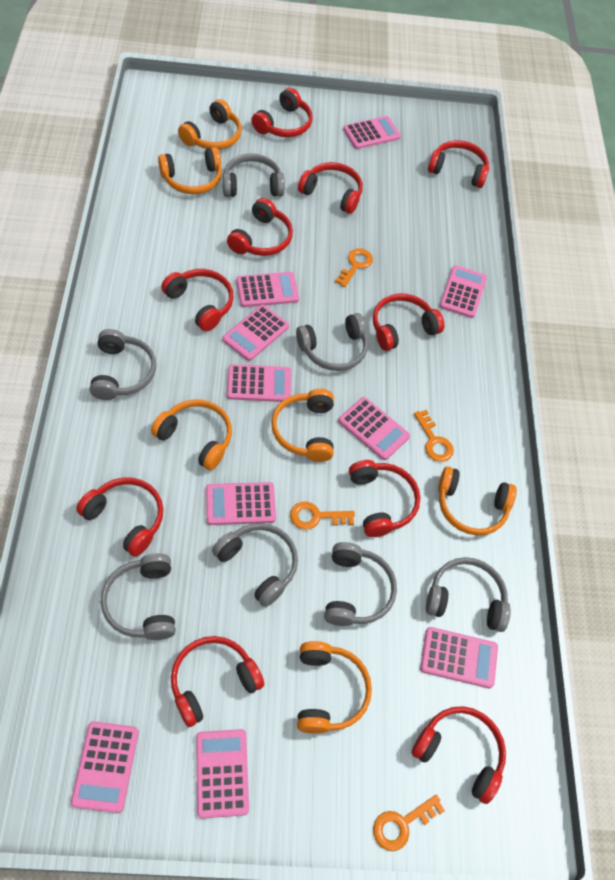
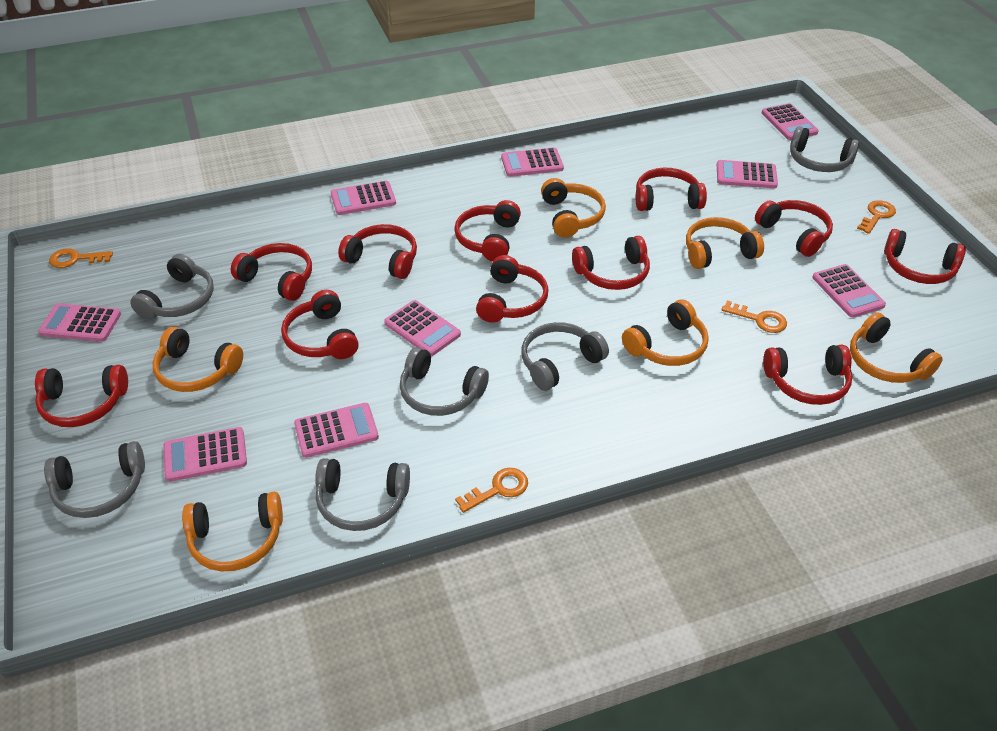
grey headphones: [90,329,156,400] [101,553,176,640] [212,523,298,607] [223,153,285,197] [296,313,368,371] [324,542,397,626] [426,557,511,632] = 7 -> [44,441,145,518] [130,254,214,319] [315,458,410,531] [400,347,489,416] [521,322,609,391] [790,126,860,172] = 6
pink calculator: [71,721,139,813] [196,729,249,818] [206,482,276,525] [223,305,289,361] [227,364,291,402] [236,272,299,307] [338,397,410,460] [343,116,401,149] [420,627,498,688] [440,265,487,318] = 10 -> [38,303,121,342] [164,427,247,482] [294,403,379,458] [331,181,396,215] [384,300,461,356] [501,147,564,177] [717,160,778,188] [762,103,819,140] [812,264,886,318] = 9
red headphones: [76,477,163,557] [161,269,234,331] [171,636,264,727] [227,198,293,256] [251,88,313,137] [298,162,363,214] [349,460,421,537] [373,294,445,351] [411,706,506,804] [428,140,489,188] = 10 -> [35,365,128,427] [231,243,312,301] [281,290,359,359] [338,224,417,279] [454,200,521,261] [476,255,548,323] [572,236,650,290] [636,168,707,211] [755,200,833,257] [763,345,852,405] [884,229,966,284] = 11

